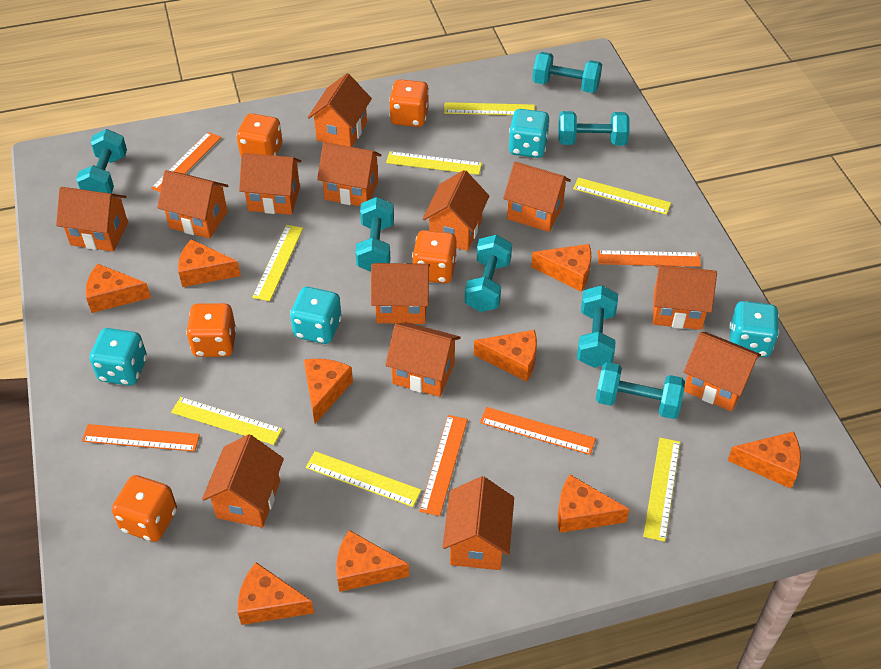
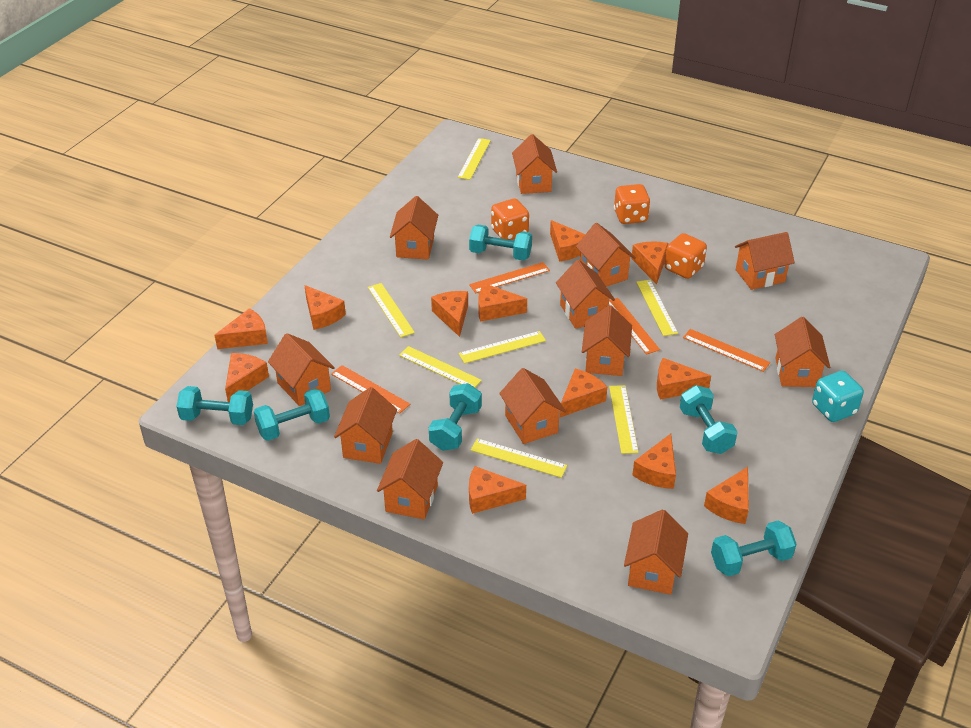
orange cheese: [86,264,151,313] [178,239,241,287] [238,562,314,625] [304,359,353,424] [336,530,409,592] [474,330,537,382] [531,244,591,292] [558,475,630,533] [727,432,801,489] = 9 -> [214,308,268,349] [225,353,269,402] [304,285,346,330] [431,291,468,337] [469,466,526,514] [478,284,527,322] [550,220,585,261] [560,368,607,417] [631,241,668,285] [632,434,676,489] [657,358,711,400] [704,467,749,524] = 12
orange dice: [112,475,177,542] [186,303,237,357] [237,113,282,156] [389,79,429,127] [412,230,457,283] = 5 -> [491,198,529,240] [614,184,650,224] [664,233,707,279] = 3
orange house: [56,187,128,252] [157,170,228,239] [202,434,284,528] [239,153,301,215] [308,73,372,147] [317,142,382,206] [371,263,430,324] [385,322,460,397] [423,170,489,251] [443,476,514,570] [503,162,571,232] [653,264,717,330] [684,332,761,411] = 13 -> [268,333,335,406] [334,387,397,464] [377,439,443,519] [390,196,438,260] [499,368,566,444] [512,134,557,194] [556,260,615,329] [576,223,636,287] [582,305,632,376] [624,510,688,595] [735,232,795,290] [775,317,830,387] = 12
orange ruler: [82,424,200,452] [151,132,221,192] [419,415,468,516] [480,407,596,455] [598,250,701,267] = 5 -> [331,365,410,414] [469,262,550,293] [609,298,660,355] [683,329,770,372] = 4
turquoise dice: [90,328,147,385] [290,287,342,344] [509,109,550,158] [729,301,779,357] = 4 -> [812,371,864,422] = 1
turquoise dumbbell: [76,129,127,194] [355,197,394,272] [465,235,512,312] [532,52,602,93] [558,111,630,146] [577,285,618,368] [596,362,685,419] = 7 -> [176,386,253,425] [254,388,330,441] [429,383,482,451] [469,225,532,261] [680,385,738,454] [711,520,797,577] = 6

